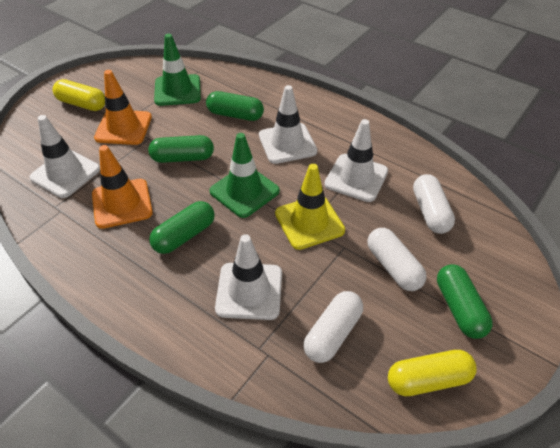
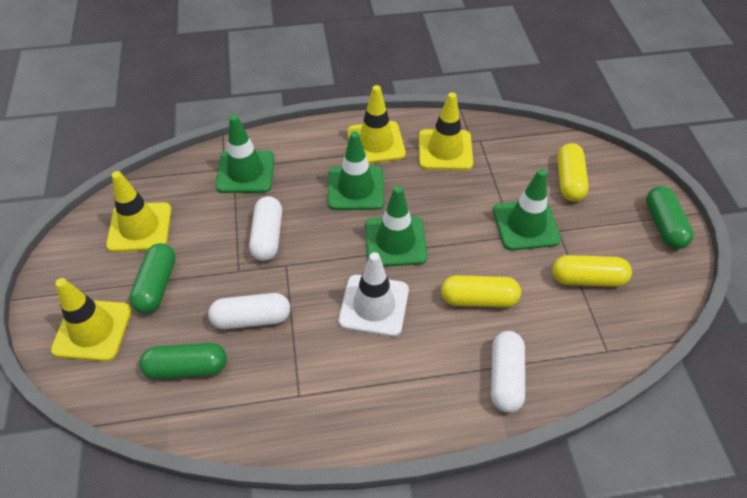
green capsule: [148,135,214,163] [149,201,215,254] [206,91,264,121] [437,264,493,339] = 4 -> [129,243,176,314] [139,343,227,379] [646,186,694,249] = 3
green traffic cone: [154,34,201,106] [209,133,280,218] = 2 -> [216,115,274,193] [328,131,384,210] [365,186,428,267] [493,169,561,250] = 4
orange traffic cone: [92,145,153,229] [94,70,152,145] = 2 -> none = 0
white traffic cone: [29,115,100,198] [215,234,282,320] [259,85,317,164] [324,119,388,202] = 4 -> [338,252,409,337] = 1
yellow capsule: [53,79,105,111] [388,350,477,396] = 2 -> [441,275,521,307] [552,255,632,287] [557,143,589,202] = 3
yellow traffic cone: [275,164,345,250] = 1 -> [51,278,132,361] [106,171,172,252] [347,85,406,164] [419,92,473,170] = 4

